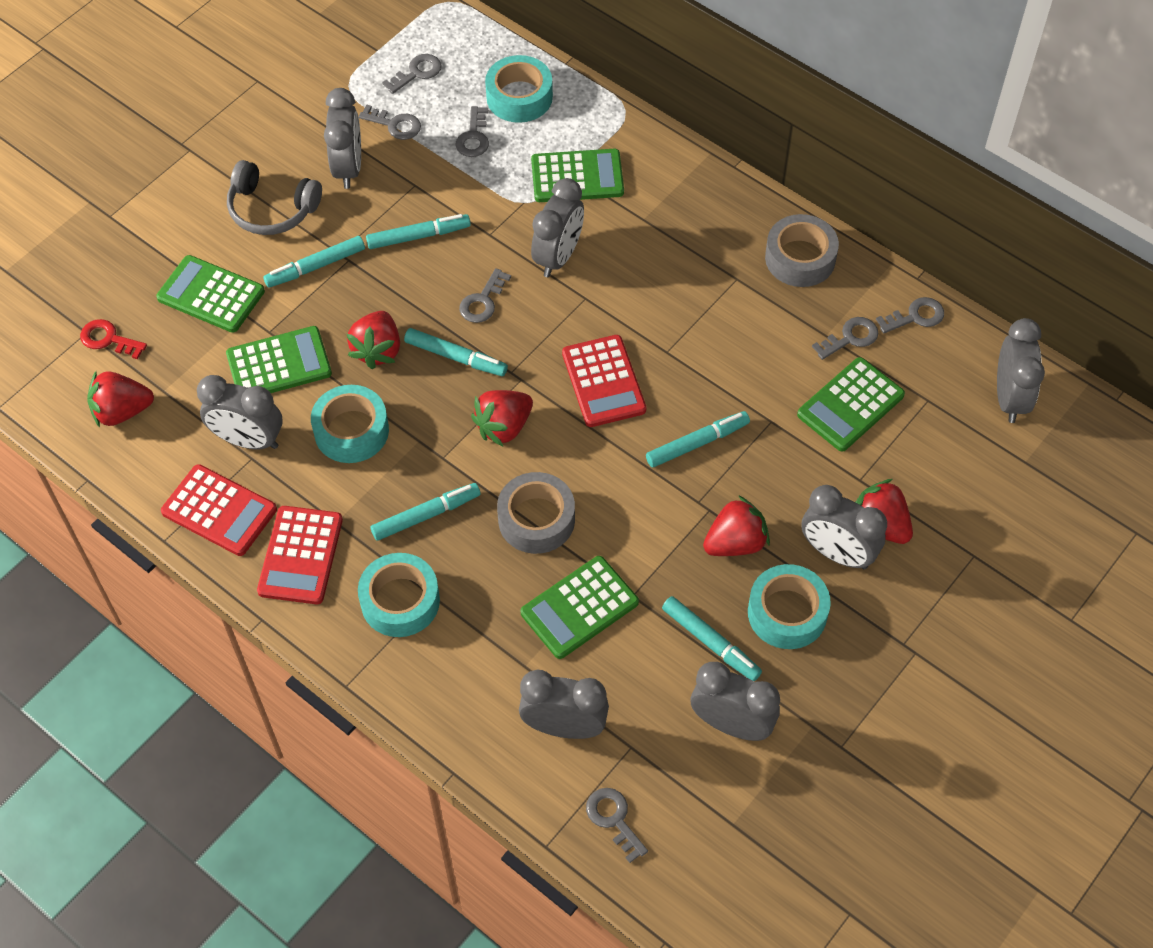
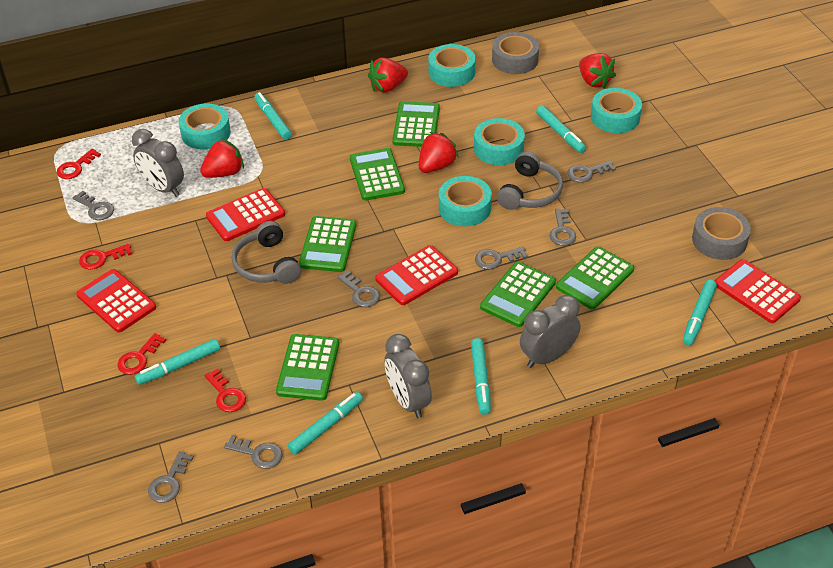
green calculator: [156,255,265,333] [226,326,332,393] [521,556,639,659] [531,149,624,202] [797,357,905,452] = 5 -> [276,334,339,401] [299,216,356,272] [350,148,405,201] [392,101,440,147] [480,262,556,327] [556,246,634,310] = 6
grey clock: [197,375,283,450] [324,88,361,189] [519,670,609,739] [531,178,584,277] [691,662,780,741] [801,485,887,569] [997,318,1045,423] = 7 -> [132,129,184,197] [384,334,432,418] [520,295,580,368] = 3
grey headphones: [227,160,322,235] = 1 -> [232,221,301,284] [497,151,563,210] = 2
red calculator: [161,464,277,556] [257,506,343,604] [562,335,646,427] = 3 -> [76,269,156,333] [206,188,285,241] [375,245,458,305] [715,259,801,323] = 4
red key: [80,319,147,359] = 1 -> [57,149,101,179] [79,244,132,270] [118,333,166,375] [204,368,246,412] = 4
red strawberry: [87,371,154,428] [347,311,400,369] [471,390,533,447] [703,495,770,556] [856,479,913,544] = 5 -> [200,138,244,178] [368,58,408,93] [419,132,459,173] [579,53,616,89] = 4
turquoise tape: [311,385,389,463] [358,553,440,637] [485,55,553,123] [748,564,831,649] = 4 -> [179,103,231,149] [428,44,475,87] [439,176,492,226] [474,118,525,165] [591,88,642,133] = 5

